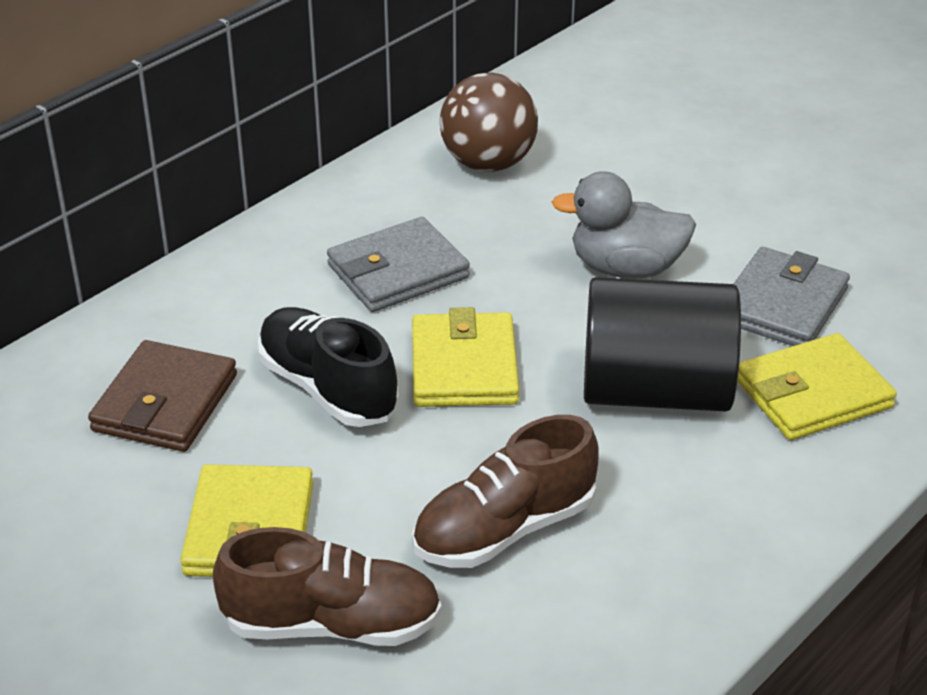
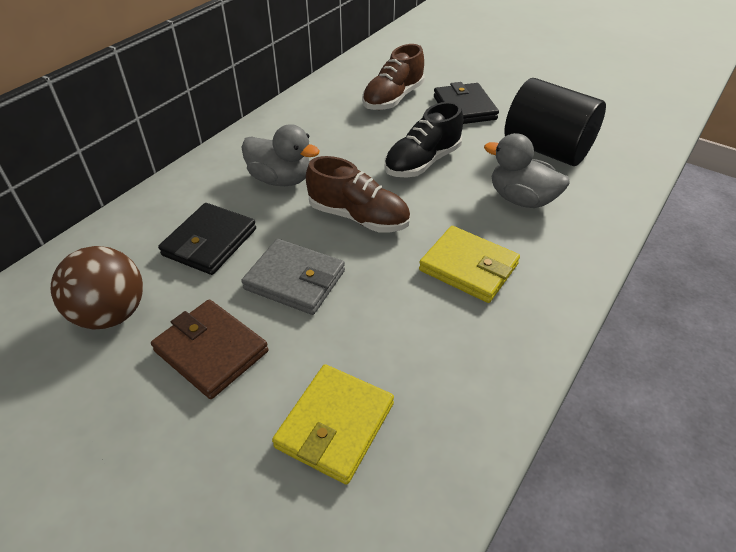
black wallet: none = 0 -> [158,203,256,275] [434,82,499,124] = 2
grey duck: [552,171,696,278] = 1 -> [241,124,320,186] [484,133,569,208] = 2
grey wallet: [327,217,470,312] [734,247,850,346] = 2 -> [242,239,345,315] = 1
yellow wallet: [180,464,313,577] [412,307,519,407] [738,333,897,440] = 3 -> [272,364,394,485] [419,226,520,303] = 2

